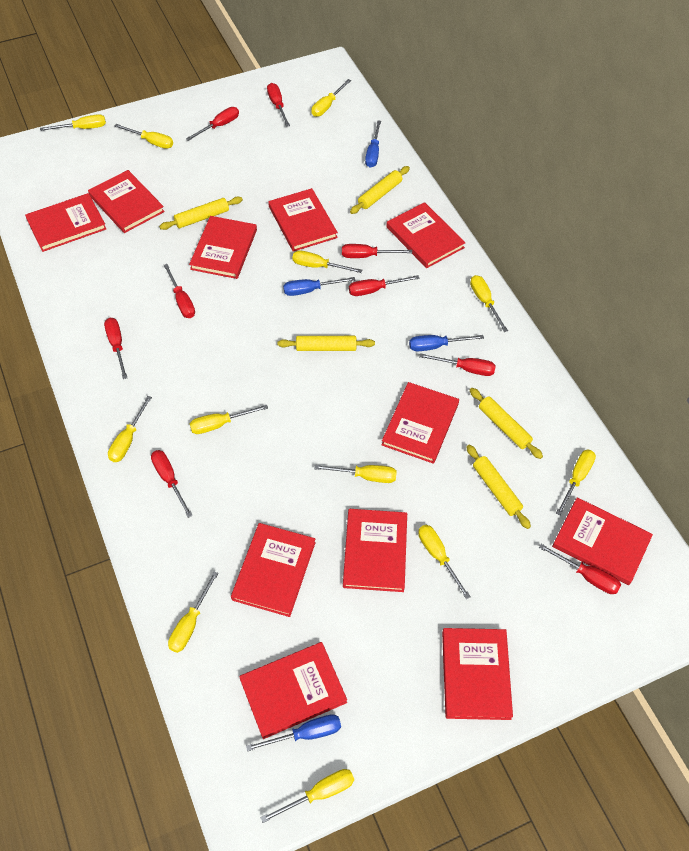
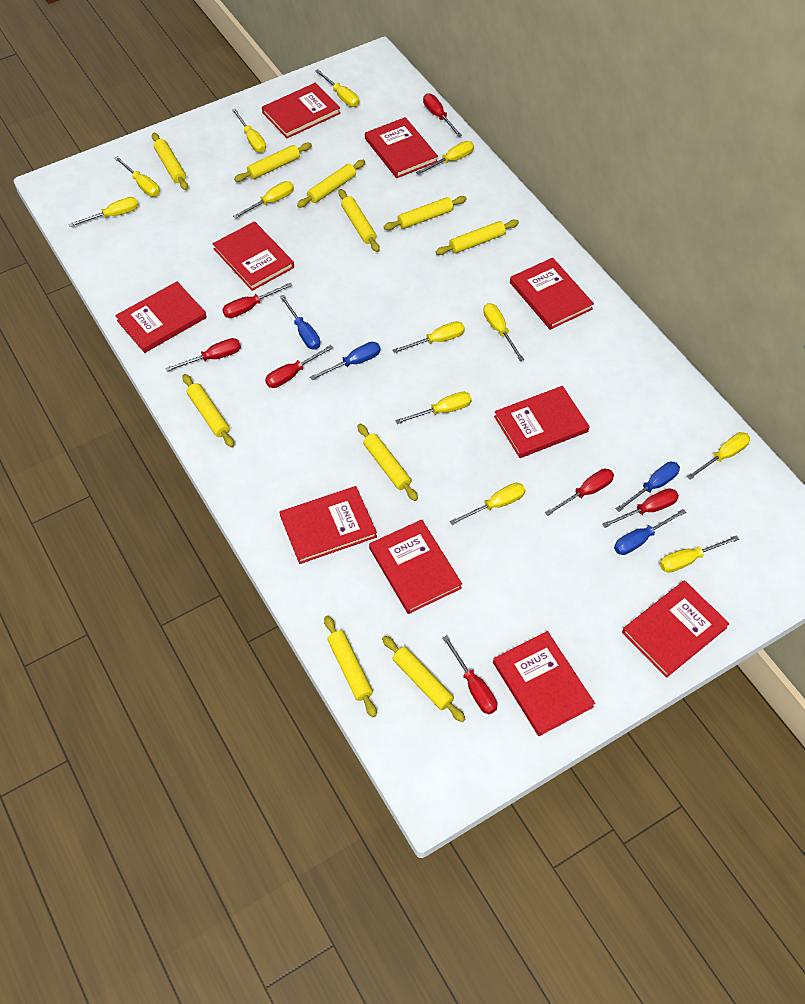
red book: [25,193,106,252] [88,170,165,233] [189,216,257,279] [231,523,316,617] [239,642,347,739] [268,188,338,252] [343,509,407,592] [381,382,459,464] [386,202,466,268] [442,628,513,720] [552,497,653,585] = 11 -> [115,282,207,353] [213,221,294,291] [262,83,341,138] [280,486,377,564] [365,117,438,178] [369,520,462,614] [493,631,595,736] [494,386,590,458] [510,258,594,330] [622,580,730,678] = 10
red screwdriver: [104,318,127,379] [151,450,193,518] [164,264,195,318] [186,107,239,141] [267,83,290,127] [342,244,412,258] [349,275,420,296] [419,353,496,376] [539,544,621,594] = 9 -> [165,338,241,372] [222,283,292,318] [265,345,333,388] [423,93,462,137] [443,636,497,714] [545,469,614,516] [602,488,679,528] = 7
yellow rolling pin: [159,196,243,230] [277,336,375,351] [350,166,410,214] [466,445,531,529] [470,388,543,459] = 5 -> [152,133,188,190] [183,374,234,447] [234,143,312,182] [297,160,365,208] [324,616,377,717] [338,189,380,252] [357,424,418,501] [382,636,465,722] [384,196,467,230] [436,220,519,255] = 10

